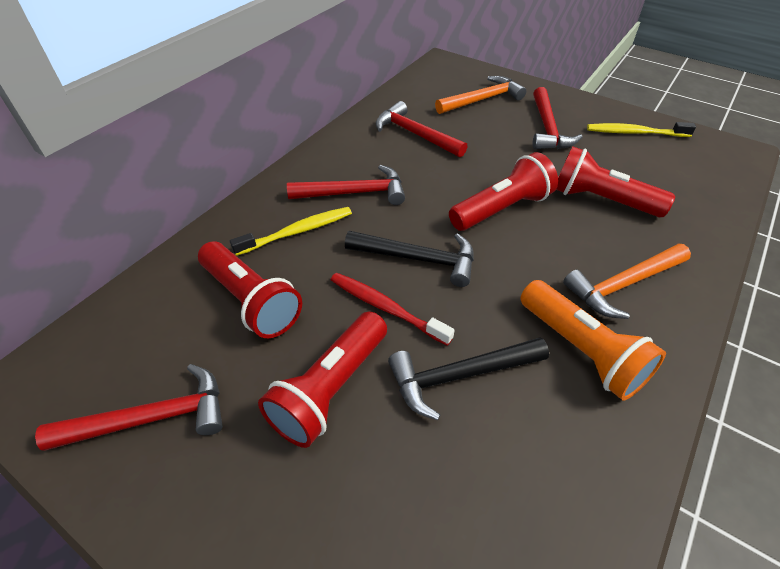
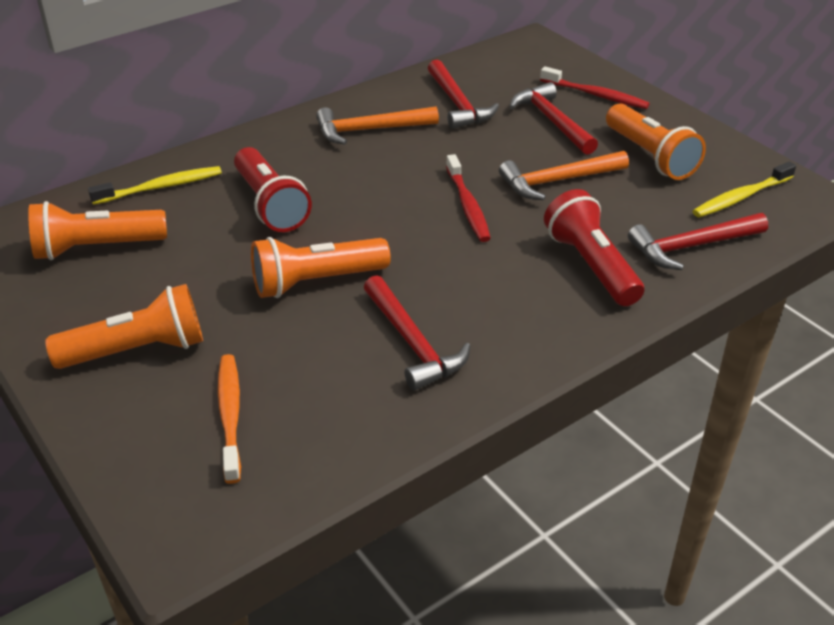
black hammer: [345,231,474,287] [388,337,549,420] = 2 -> none = 0
orange flashlight: [520,280,666,401] = 1 -> [28,201,167,260] [45,284,203,369] [251,237,391,298] [606,104,706,180] = 4
orange toothbrush: none = 0 -> [218,354,241,484] = 1
red flashlight: [198,242,302,338] [258,312,387,448] [449,152,558,231] [556,146,675,217] = 4 -> [234,147,312,232] [544,189,644,306] = 2
red toothbrush: [331,273,455,346] = 1 -> [446,154,491,242] [540,66,650,109] = 2

